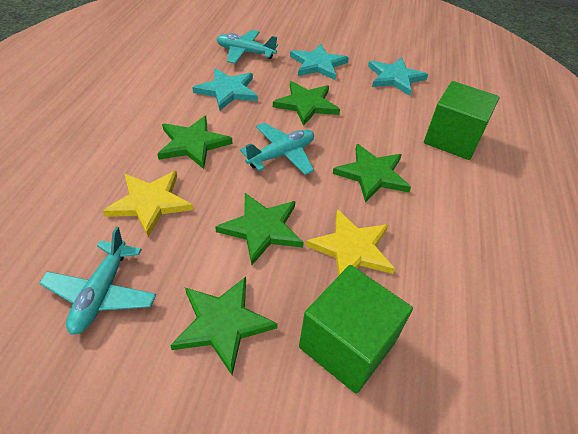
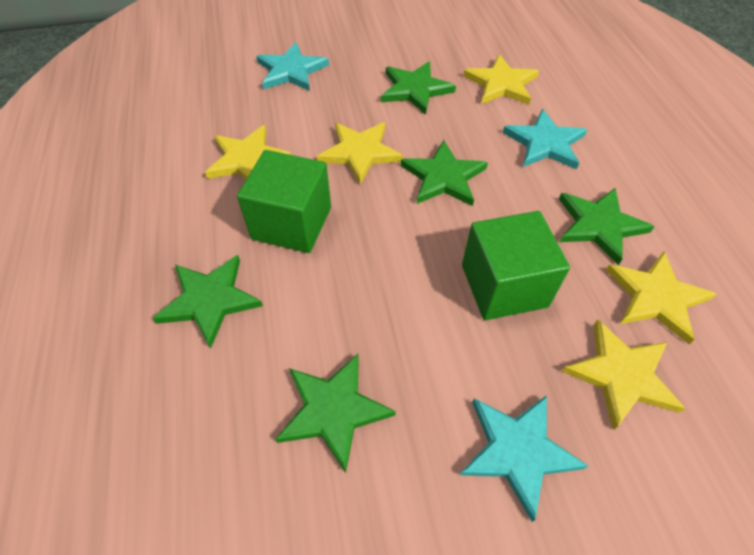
turquoise plane: [39,226,156,335] [217,30,278,64] [240,123,314,175] = 3 -> none = 0
yellow star: [103,171,193,237] [306,209,395,276] = 2 -> [205,125,292,180] [317,122,403,184] [463,54,539,105] [562,319,685,430] [606,251,716,344] = 5

